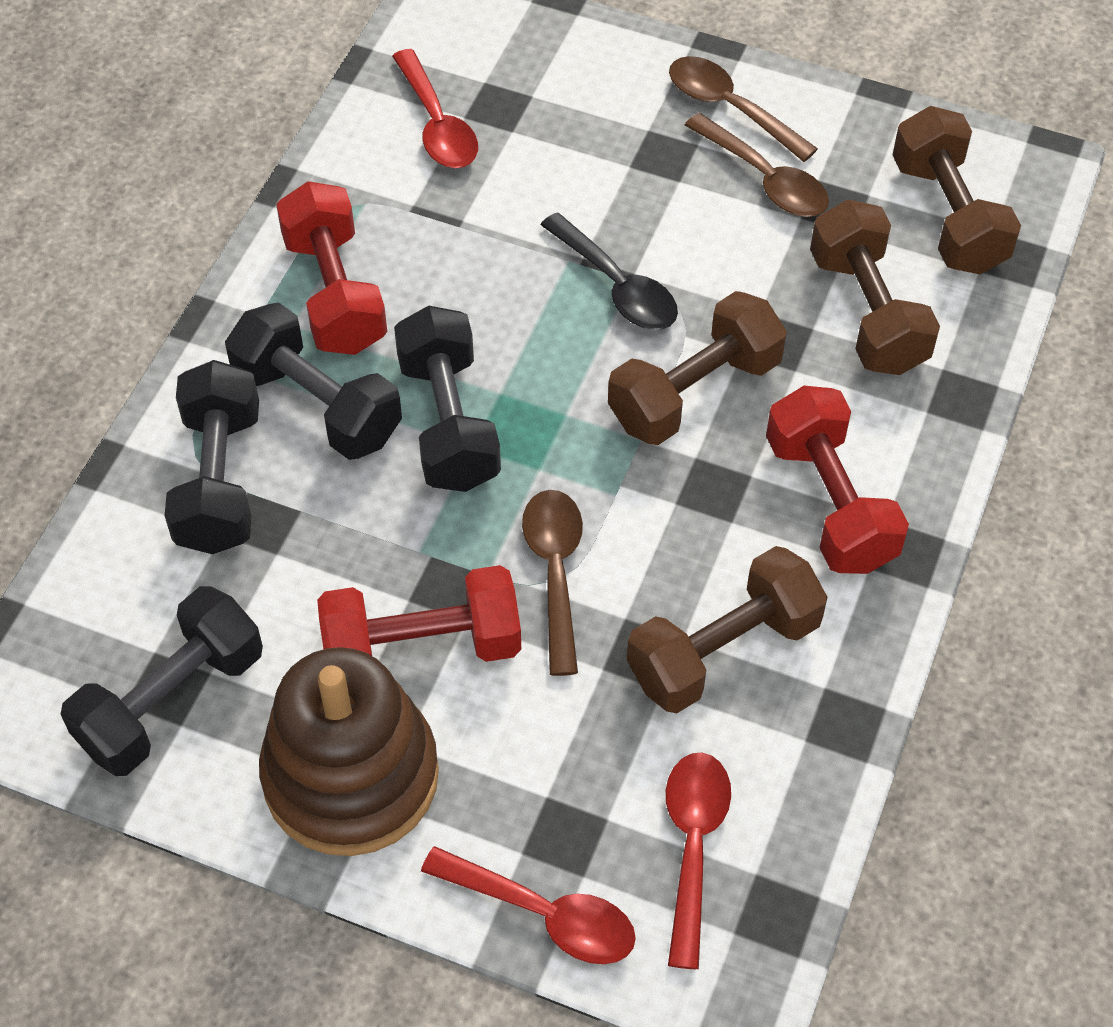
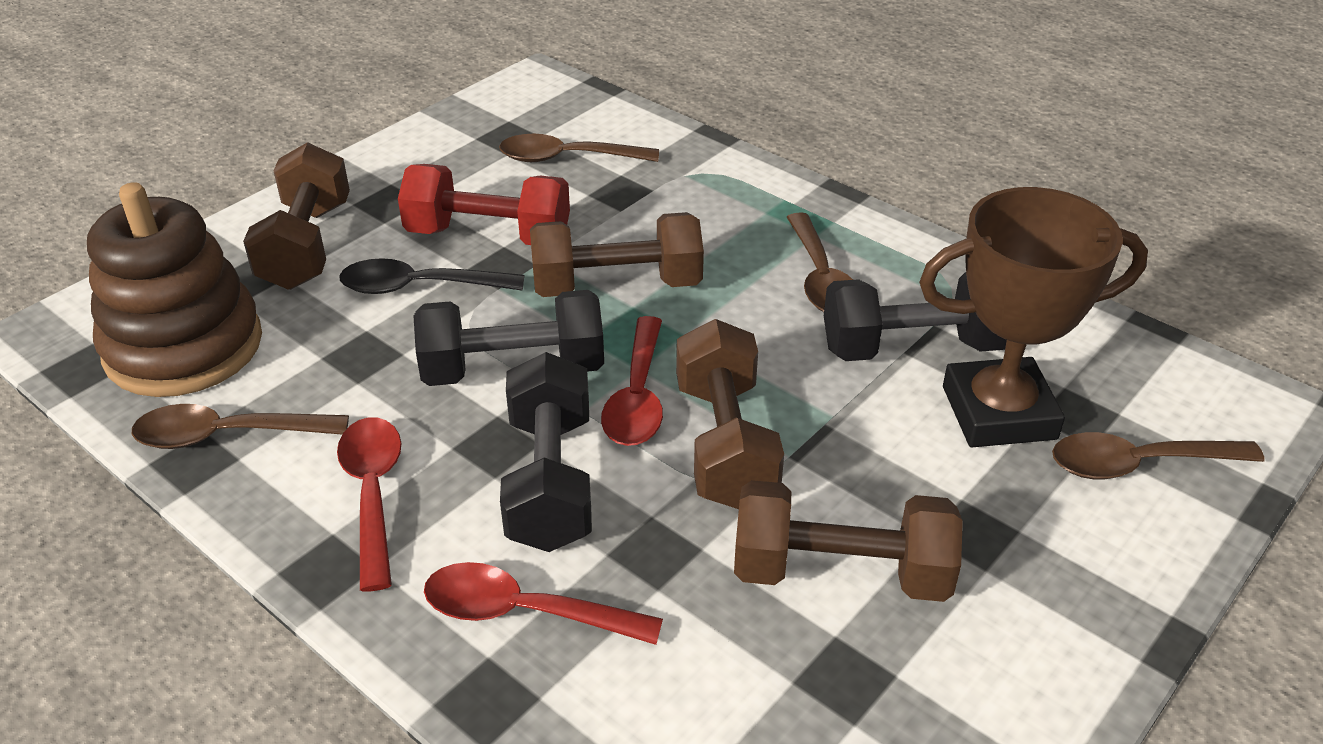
black dumbbell: [61,586,263,776] [165,360,259,554] [225,303,402,460] [394,306,501,492] = 4 -> [413,290,604,386] [500,352,592,552] [824,272,1007,361] = 3
brown spoon: [522,490,583,676] [669,56,818,162] [685,113,829,217] = 3 -> [132,404,349,449] [499,134,659,162] [787,212,853,312] [1052,432,1265,480] = 4
brown trophy: none = 0 -> [919,187,1148,447] = 1
red dumbbell: [276,181,387,355] [317,565,521,662] [766,386,909,574] = 3 -> [398,164,570,245] = 1

